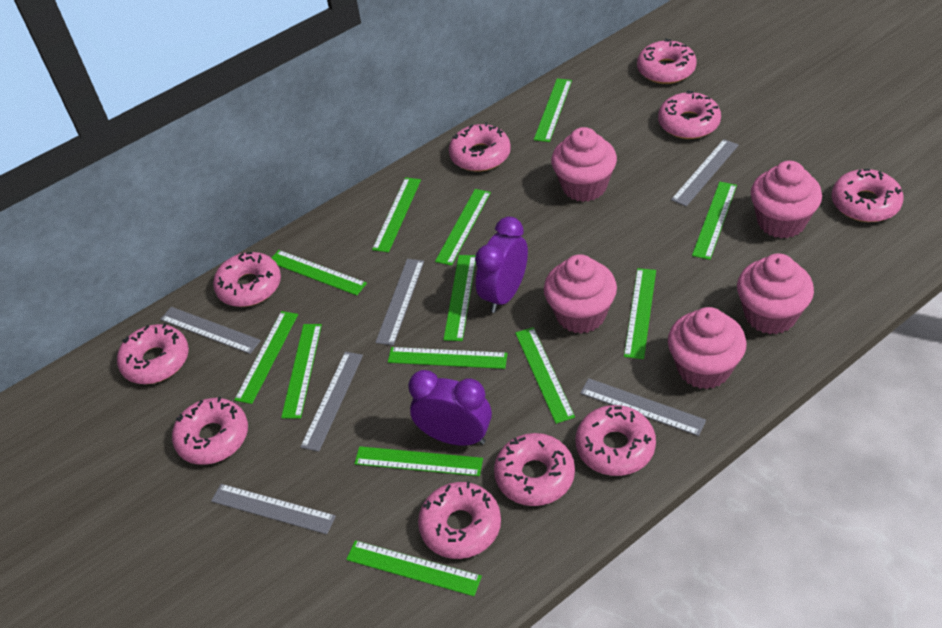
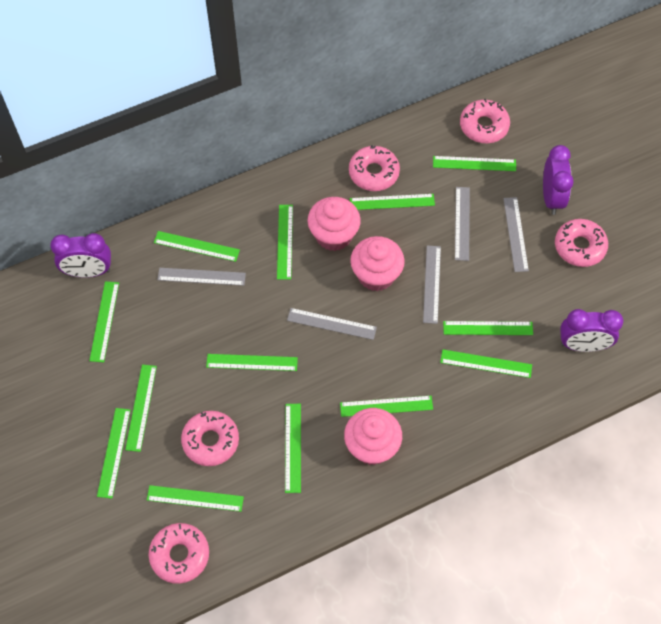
grey ruler: [160,307,261,354] [211,484,336,534] [300,352,363,452] [375,259,424,345] [580,378,706,436] [671,139,739,206] = 6 -> [157,268,246,286] [287,308,377,340] [423,245,441,324] [455,187,470,261] [503,197,529,272] = 5
pink cupcake: [544,254,617,334] [551,127,617,202] [668,307,746,389] [737,253,814,334] [751,161,822,238] = 5 -> [307,197,361,251] [344,408,402,465] [350,236,405,291] = 3
pink donut: [117,323,189,384] [172,397,248,465] [213,252,281,307] [418,482,501,559] [449,122,511,172] [494,433,575,506] [576,405,656,476] [637,38,696,84] [658,90,721,139] [832,169,904,222] = 10 -> [148,523,209,584] [181,411,239,466] [349,145,400,191] [460,98,510,143] [555,219,608,267] = 5
purple clock: [408,370,492,446] [475,217,528,313] = 2 -> [50,233,111,278] [543,145,574,215] [560,309,623,352] = 3

